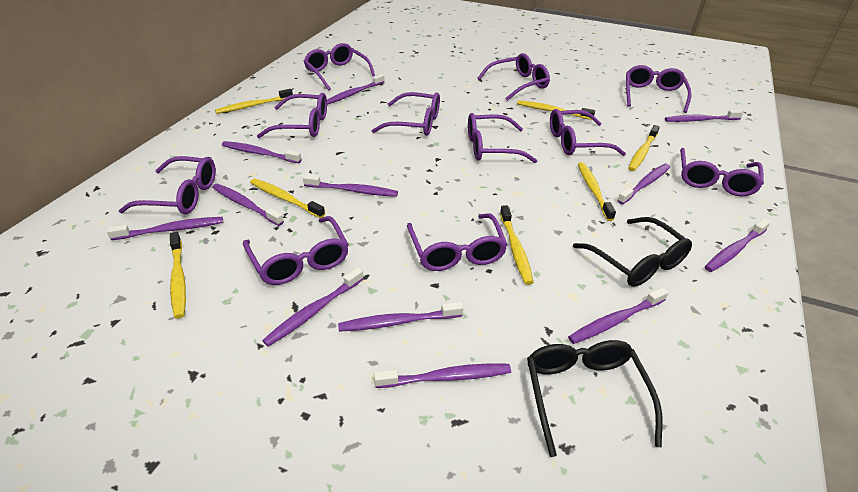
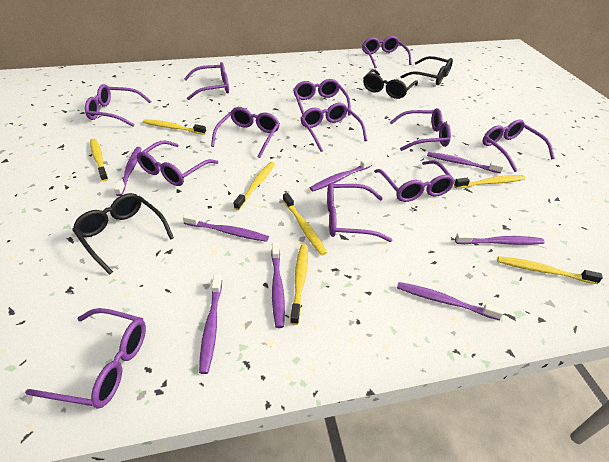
black glasses: [527,340,663,457] [573,217,692,287] = 2 -> [72,193,174,275] [363,69,418,99] [400,56,453,85] = 3
purple glasses: [119,156,216,214] [243,216,349,285] [257,93,327,138] [304,43,375,90] [371,92,440,136] [407,213,508,271] [468,113,537,163] [478,53,550,101] [550,109,626,156] [626,65,692,113] [680,148,764,196] = 11 -> [25,308,146,409] [85,84,151,127] [137,141,219,186] [184,62,229,100] [211,107,280,158] [293,79,351,116] [300,103,367,152] [327,183,392,242] [362,36,412,68] [374,160,455,202] [390,108,451,151] [483,119,555,172] = 12
purple toothbrush: [107,217,223,240] [212,184,284,226] [222,141,302,163] [262,267,364,346] [303,174,398,197] [327,74,385,105] [338,302,463,332] [374,363,511,388] [568,287,669,344] [617,164,670,204] [665,110,743,122] [705,219,770,272] = 12 -> [114,147,142,196] [183,214,269,242] [199,275,222,374] [271,242,285,328] [310,157,373,191] [397,282,504,320] [427,152,504,173] [455,233,545,245] = 8

